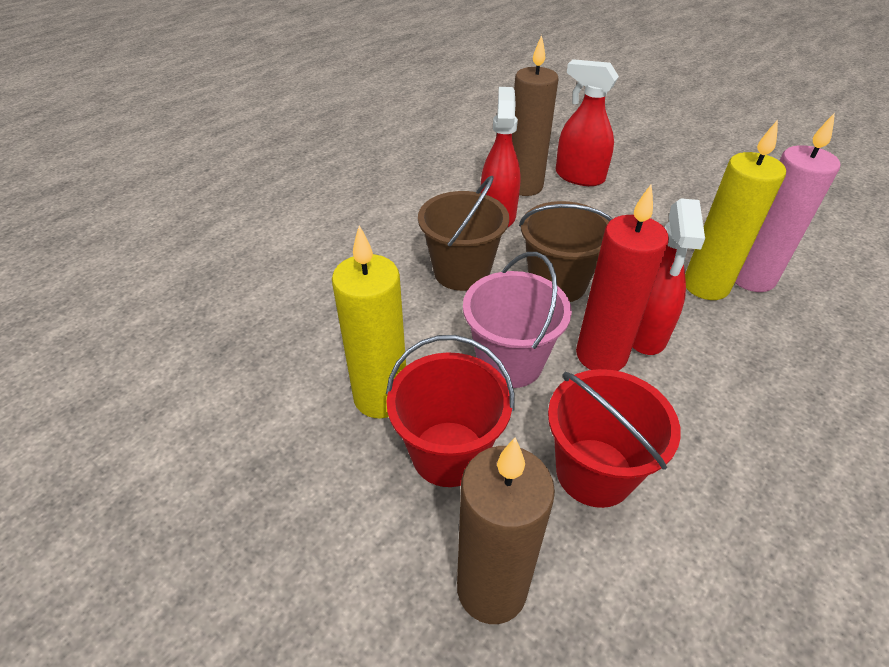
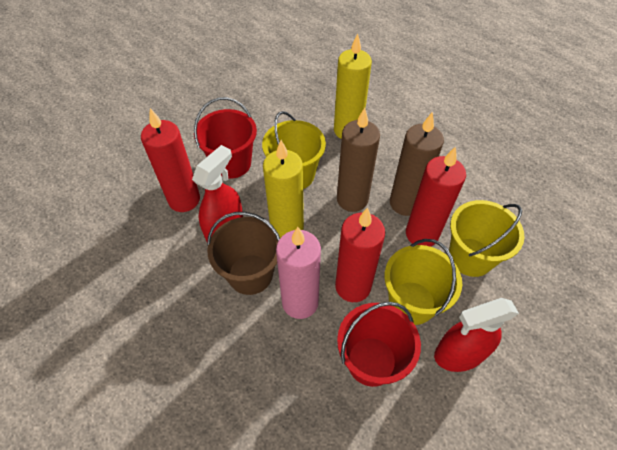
brown bucket: [418,176,509,291] [519,201,612,302] = 2 -> [207,212,280,295] = 1
pink bucket: [463,252,572,388] = 1 -> none = 0
red candle: [576,184,669,371] = 1 -> [141,108,200,212] [335,207,385,302] [406,146,466,247] = 3
red spray bottle: [480,87,521,227] [556,59,619,186] [633,198,705,355] = 3 -> [192,145,243,241] [434,298,519,372] = 2
yellow bucket: none = 0 -> [262,111,326,189] [384,239,462,325] [449,200,525,277] = 3

